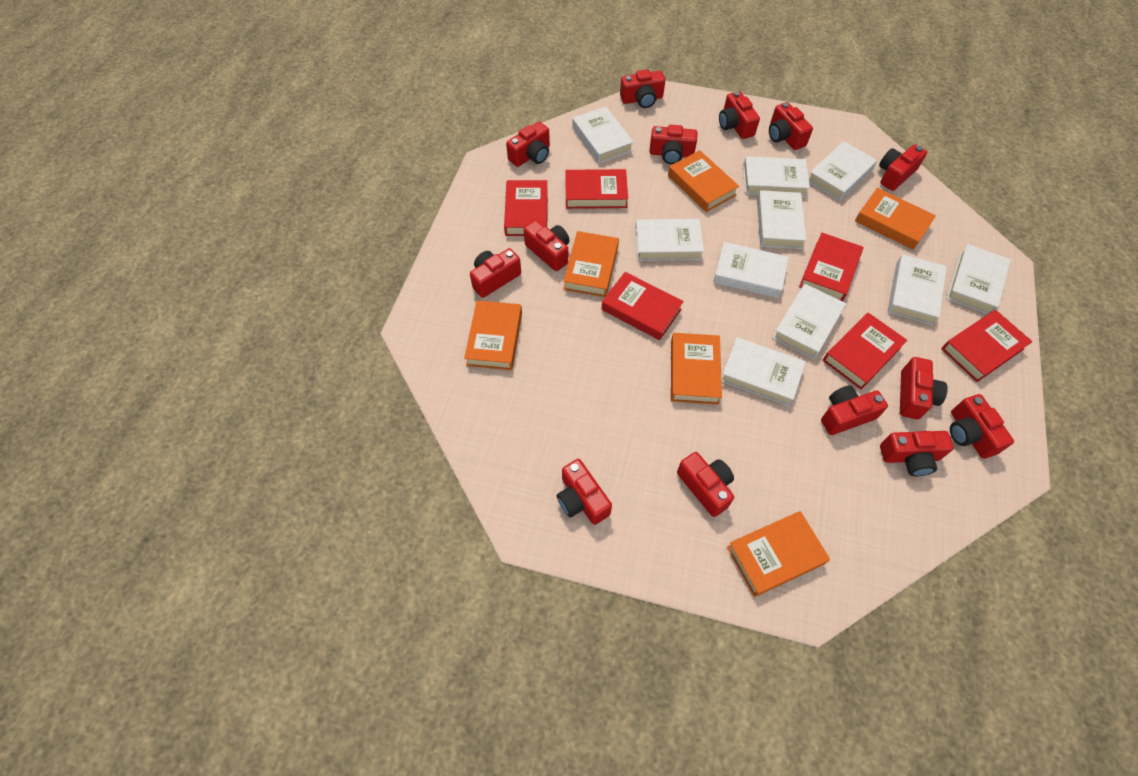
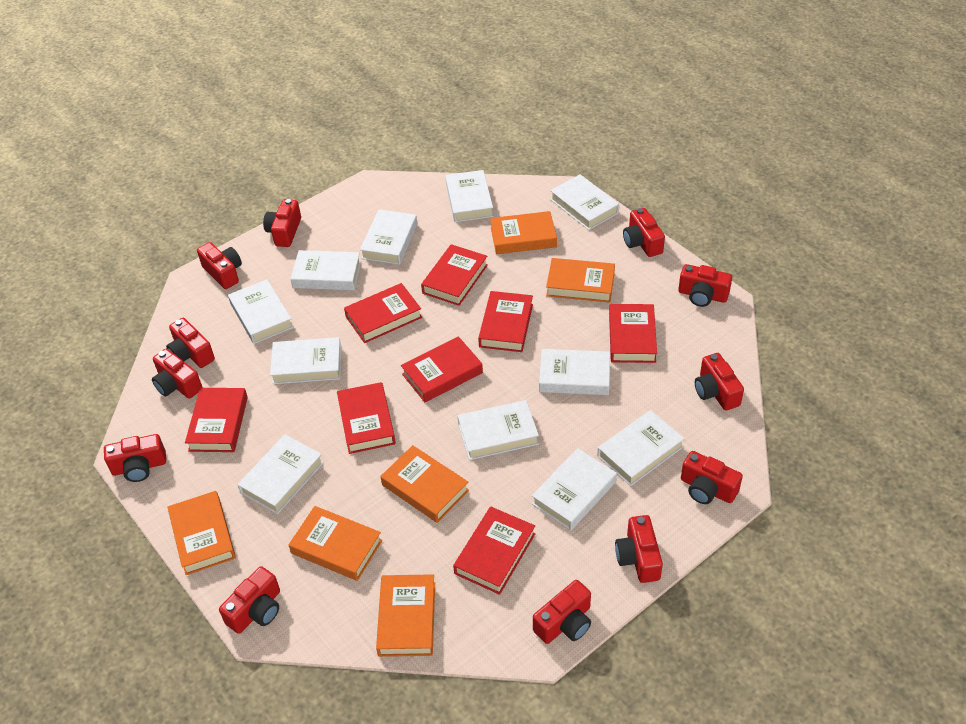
red book: [504,180,548,236] [565,169,628,209] [602,272,684,340] [799,233,863,302] [823,313,907,390] [942,310,1033,382] = 6 -> [185,388,248,452] [337,382,396,454] [344,283,422,343] [401,336,483,402] [421,244,488,306] [453,507,535,595] [478,291,533,352] [609,304,657,363] = 8
red camera: [470,248,521,298] [506,122,550,167] [524,220,570,271] [557,459,612,525] [620,70,665,108] [649,125,697,164] [677,452,734,517] [719,91,760,139] [769,102,813,150] [821,385,888,435] [879,144,927,191] [880,431,953,476] [900,357,948,419] [950,394,1014,459] = 14 -> [104,434,166,482] [152,349,203,399] [166,318,215,368] [197,242,242,289] [219,566,280,634] [263,199,301,247] [533,580,591,644] [615,515,663,583] [623,208,665,257] [678,264,732,307] [681,451,743,504] [695,353,744,411] = 12
white book: [573,106,634,164] [635,219,704,261] [713,242,789,298] [721,337,806,406] [743,156,810,197] [757,190,806,249] [772,284,846,359] [809,141,877,201] [888,254,947,325] [946,244,1011,314] = 10 -> [228,279,294,344] [238,434,324,514] [270,337,341,384] [290,250,361,290] [360,209,417,265] [445,170,494,222] [457,400,539,460] [532,448,617,530] [539,349,610,395] [550,174,619,230] [597,410,684,486] = 11

